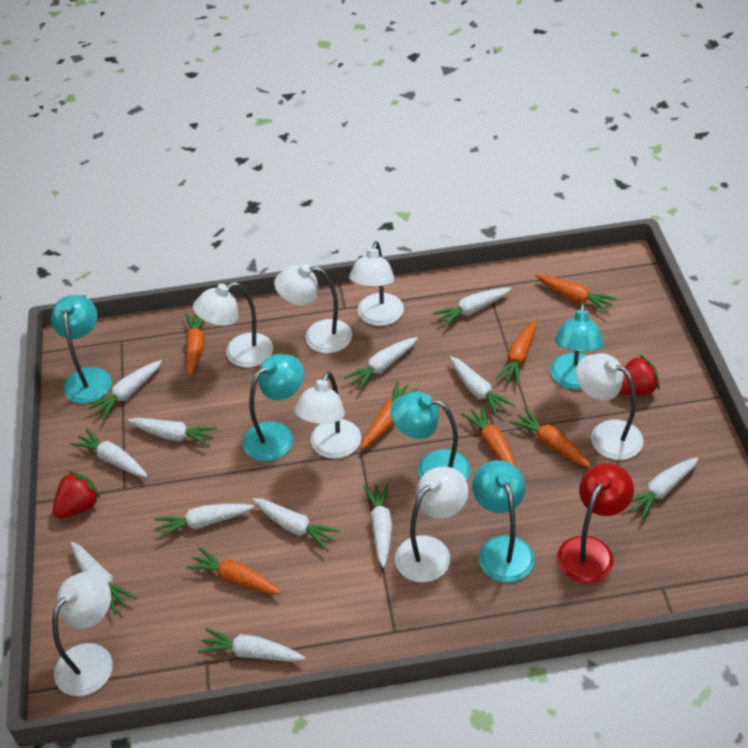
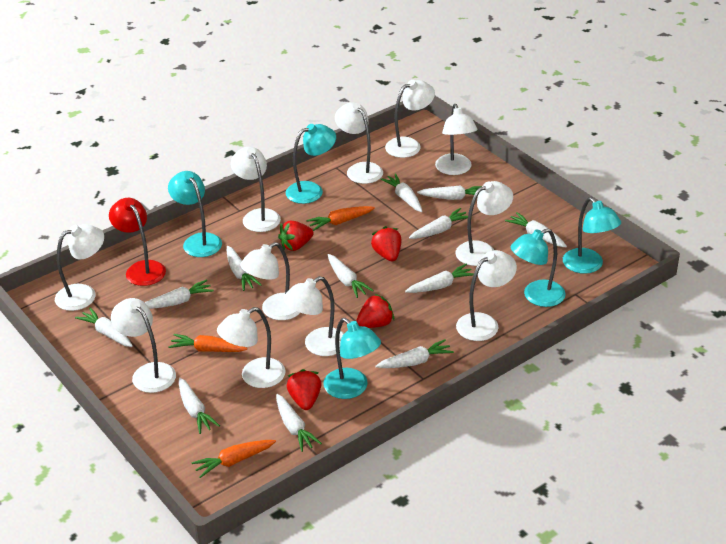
orange carrot: [185,313,204,376] [186,547,282,594] [361,381,418,449] [461,405,517,468] [495,320,536,385] [510,408,591,468] [536,274,617,313] = 7 -> [168,334,247,352] [192,440,276,478] [306,206,375,231] = 3
red strawberry: [53,471,100,518] [619,355,660,395] = 2 -> [278,220,314,251] [287,369,322,410] [356,294,394,328] [371,226,402,262] = 4
white lamp: [52,571,113,696] [193,282,273,368] [274,264,352,353] [294,372,361,459] [349,241,404,326] [395,467,469,583] [576,353,644,460] = 7 -> [55,224,104,311] [111,298,176,393] [217,307,286,388] [231,147,281,232] [240,242,300,320] [283,276,344,356] [335,102,383,184] [385,80,435,158] [435,104,477,175] [455,181,513,266] [456,250,517,341] = 11

